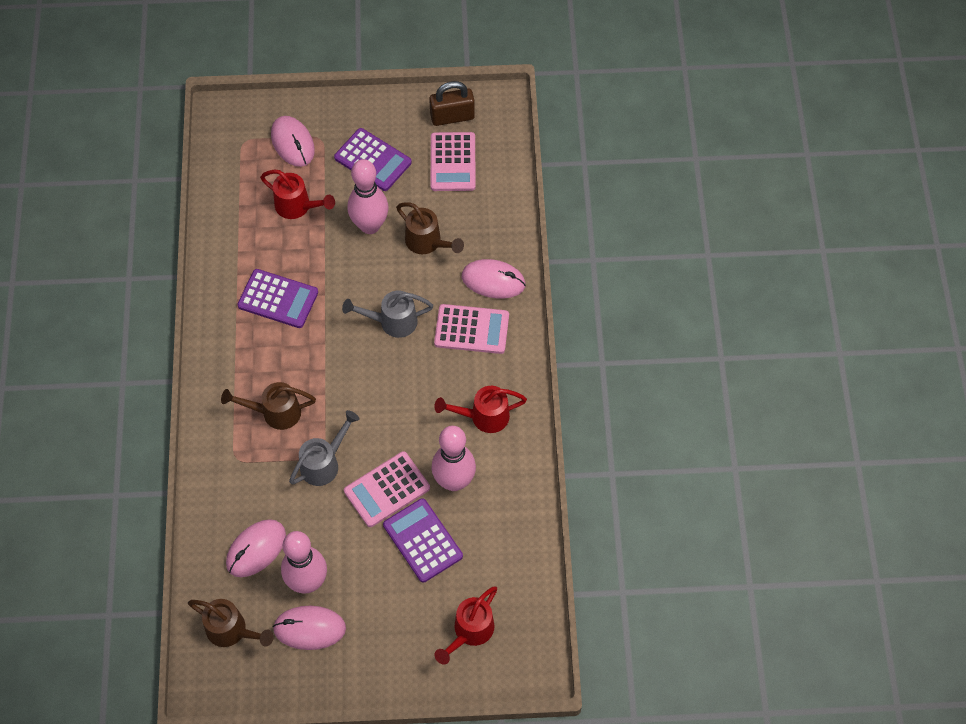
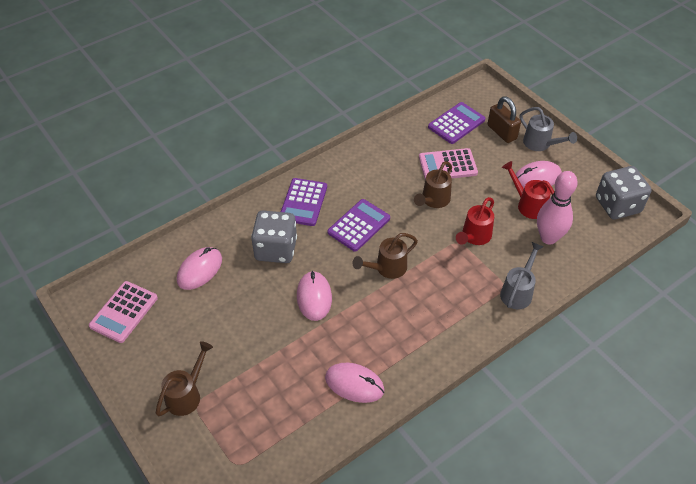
grey dice: none = 0 -> [251,211,297,263] [596,166,651,219] = 2
pink bowling pin: [281,531,327,594] [348,159,388,234] [431,426,476,491] = 3 -> [537,171,578,244] = 1
pink calculator: [344,451,430,527] [431,132,476,191] [434,304,509,354] = 3 -> [89,281,158,343] [419,148,478,180] = 2
red watering can: [260,170,335,219] [434,386,527,433] [435,586,497,665] = 3 -> [456,197,494,245] [502,161,554,219] = 2

